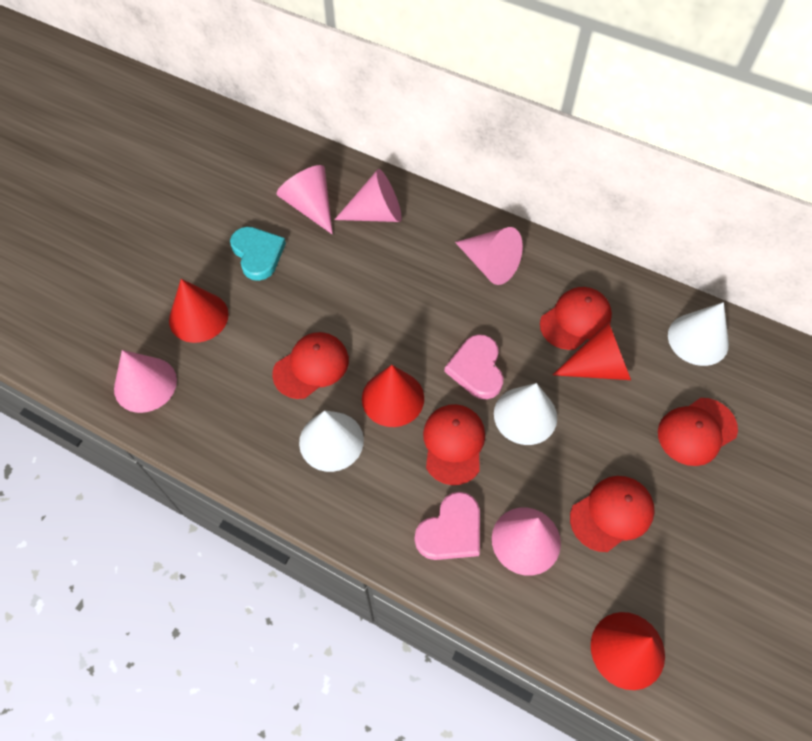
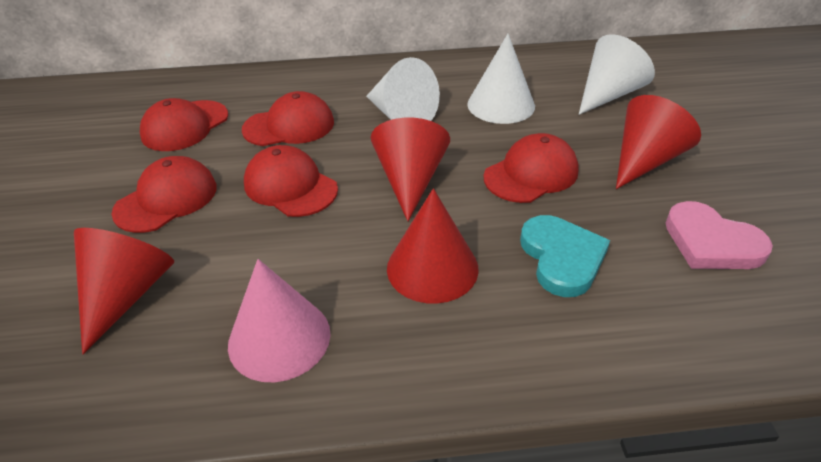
pink cone: [114,350,177,413] [277,165,333,234] [334,169,402,222] [455,227,523,285] [492,508,561,576] = 5 -> [228,259,331,382] = 1
pink heart: [415,492,480,560] [444,334,504,399] = 2 -> [666,201,773,269] = 1

